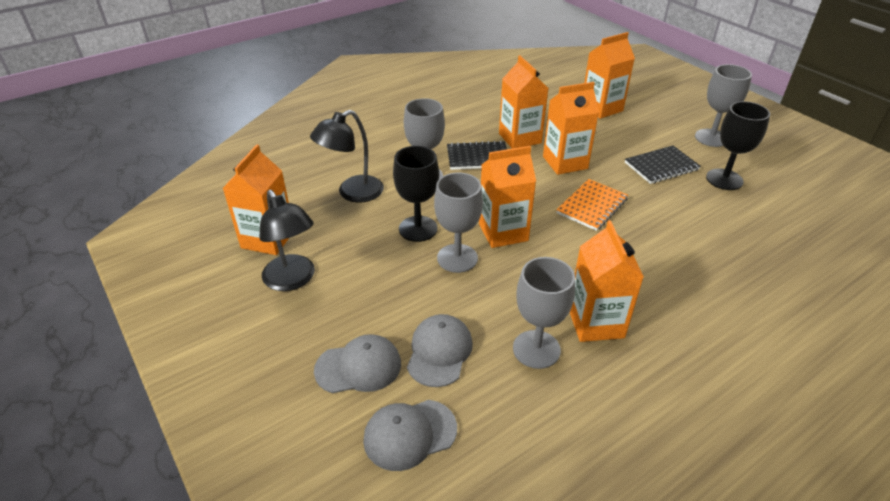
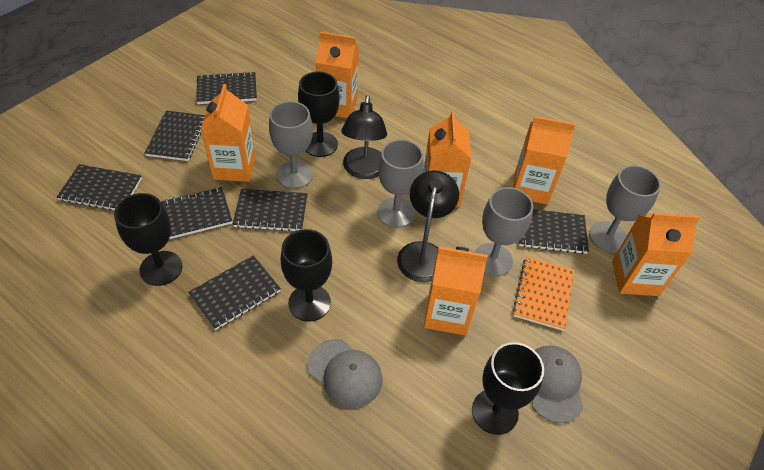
black goblet: [393,146,439,242] [706,101,770,190] = 2 -> [114,193,183,286] [280,229,332,322] [298,71,340,157] [472,342,544,435] = 4
black notebook: [447,141,507,170] [625,146,701,184] = 2 -> [57,164,142,211] [145,111,205,161] [161,187,232,239] [188,255,281,330] [196,71,257,104] [233,189,308,232] [519,209,589,254] = 7
grey cap: [314,334,401,393] [363,400,457,471] [407,314,473,387] = 3 -> [307,339,382,408] [532,345,583,423] = 2

